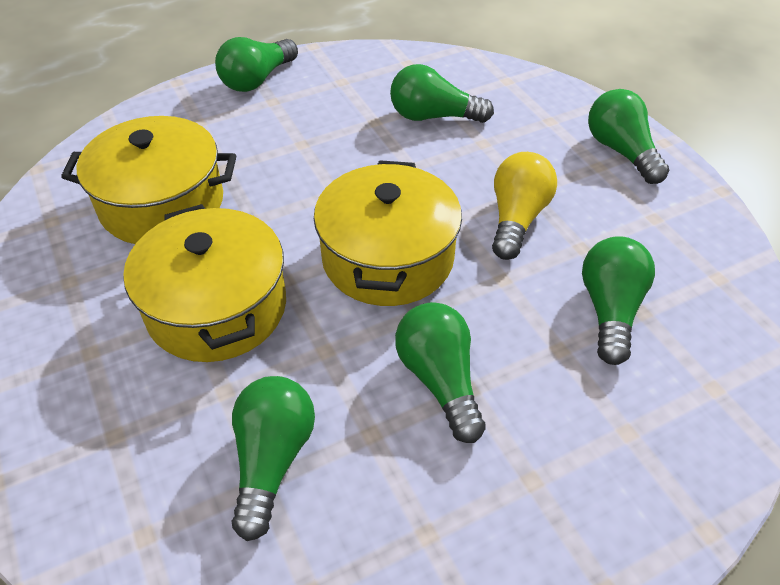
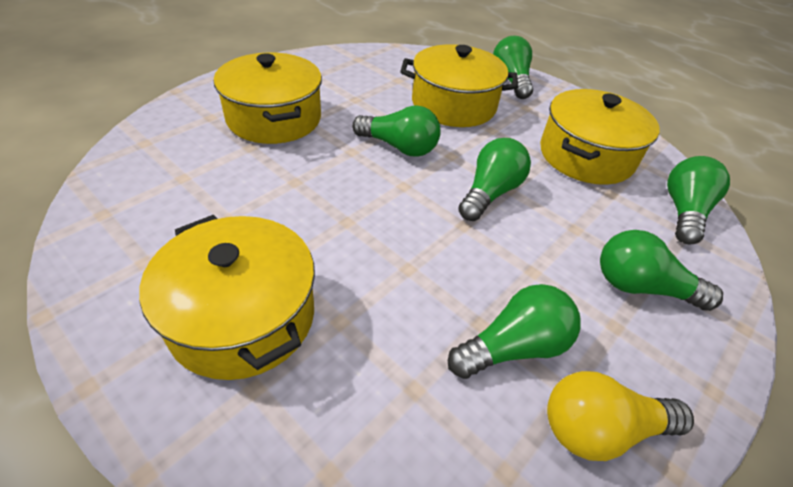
yellow pot: [61,116,236,244] [123,204,286,362] [314,160,462,306] = 3 -> [139,215,315,380] [214,52,322,144] [400,44,518,127] [540,89,660,185] = 4

